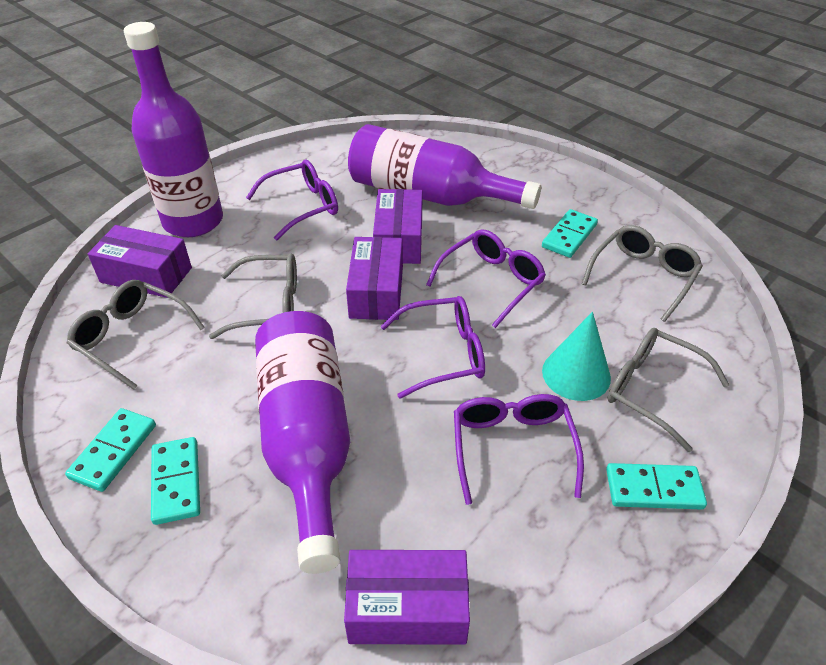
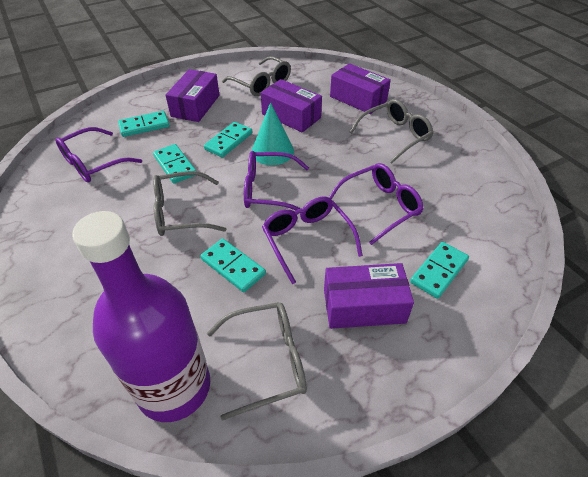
purple bottle: [124,22,223,237] [255,311,350,574] [348,124,541,209] = 3 -> [72,211,210,422] = 1
turquoise domino: [65,408,156,492] [151,437,200,525] [542,209,598,258] [606,463,707,510] = 4 -> [118,111,170,137] [153,144,196,184] [201,239,266,292] [204,122,252,158] [410,242,469,299] = 5

